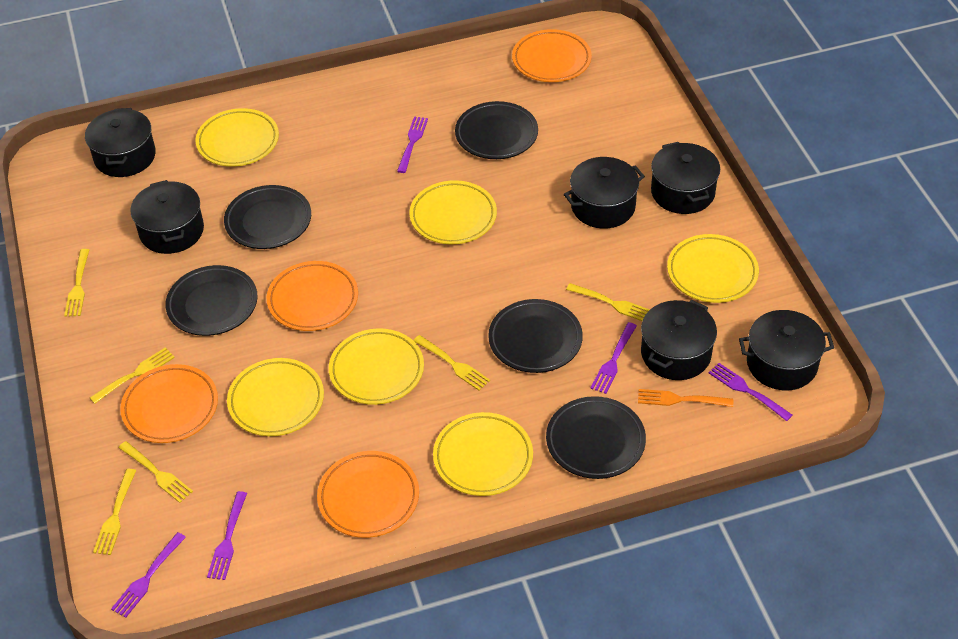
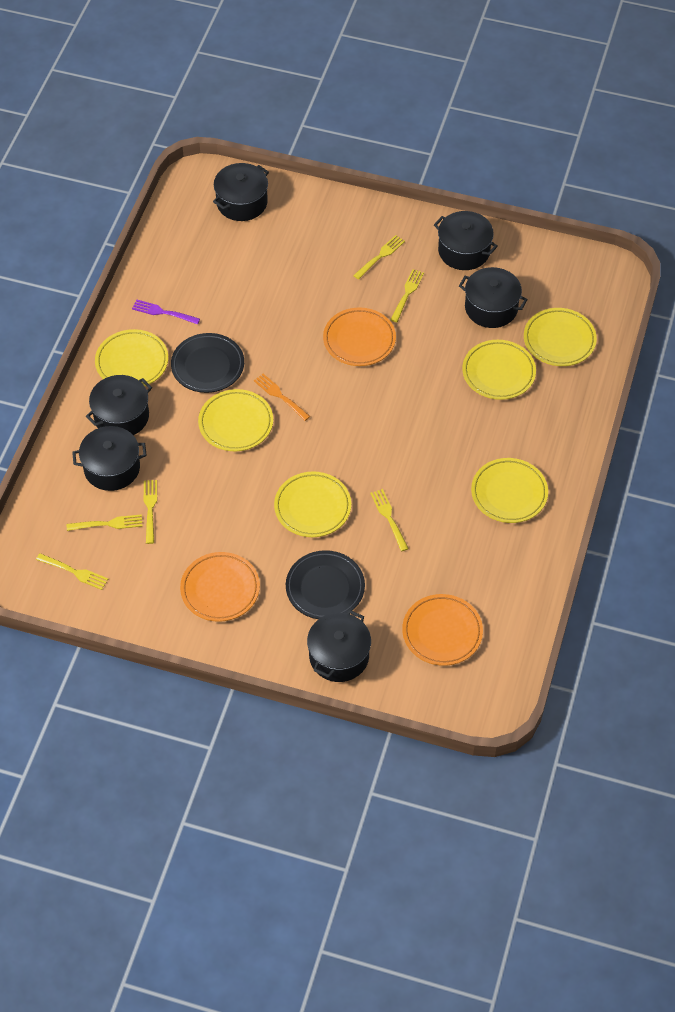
black plate: [165,265,258,336] [224,185,311,249] [455,101,538,159] [488,299,583,373] [546,396,646,479] = 5 -> [171,333,244,393] [286,550,365,619] = 2
orange plate: [120,364,218,443] [267,261,358,331] [317,451,419,538] [512,29,592,82] = 4 -> [180,552,260,622] [323,308,396,366] [402,594,483,666] = 3
purple fork: [111,532,186,618] [207,491,247,580] [397,116,428,173] [590,322,637,394] [709,363,792,421] = 5 -> [132,299,200,325] = 1

